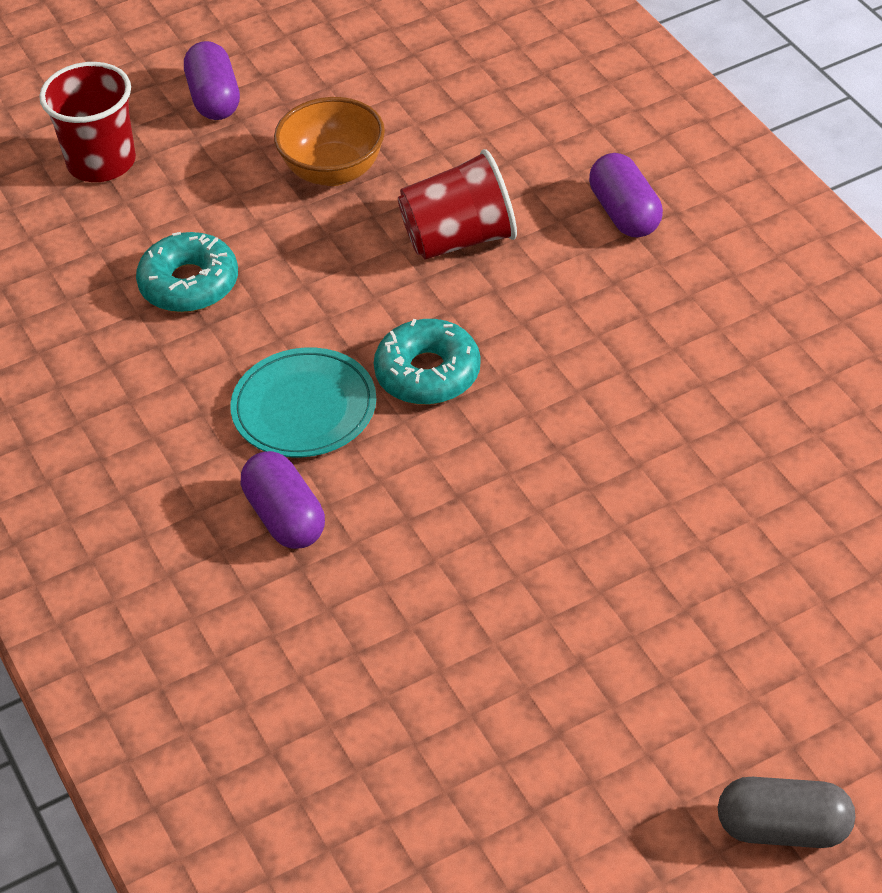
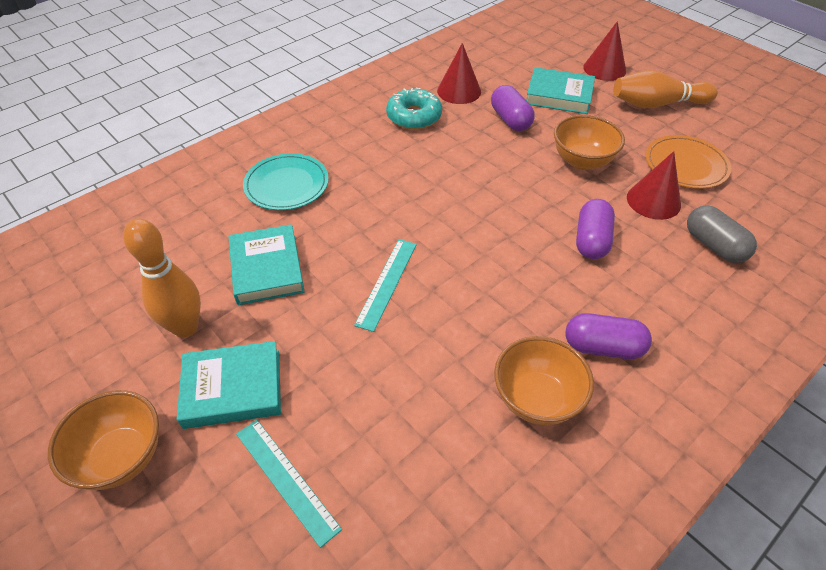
orange bowl: [274,97,385,186] = 1 -> [48,390,159,490] [494,336,594,425] [554,115,625,170] = 3
orange bowling pin: none = 0 -> [123,219,201,338] [613,70,718,108] = 2
orange plate: none = 0 -> [646,135,731,189] = 1
red cone: none = 0 -> [437,43,481,104] [583,21,626,81] [627,151,681,220] = 3
red cup: [39,62,136,182] [398,149,517,260] = 2 -> none = 0
turquoise book: none = 0 -> [177,341,281,429] [229,224,305,305] [526,67,595,114] = 3
turquoise donut: [136,232,238,312] [374,319,481,405] = 2 -> [386,88,442,130] = 1
turquoise ruler: none = 0 -> [236,420,342,548] [354,239,417,332] = 2

